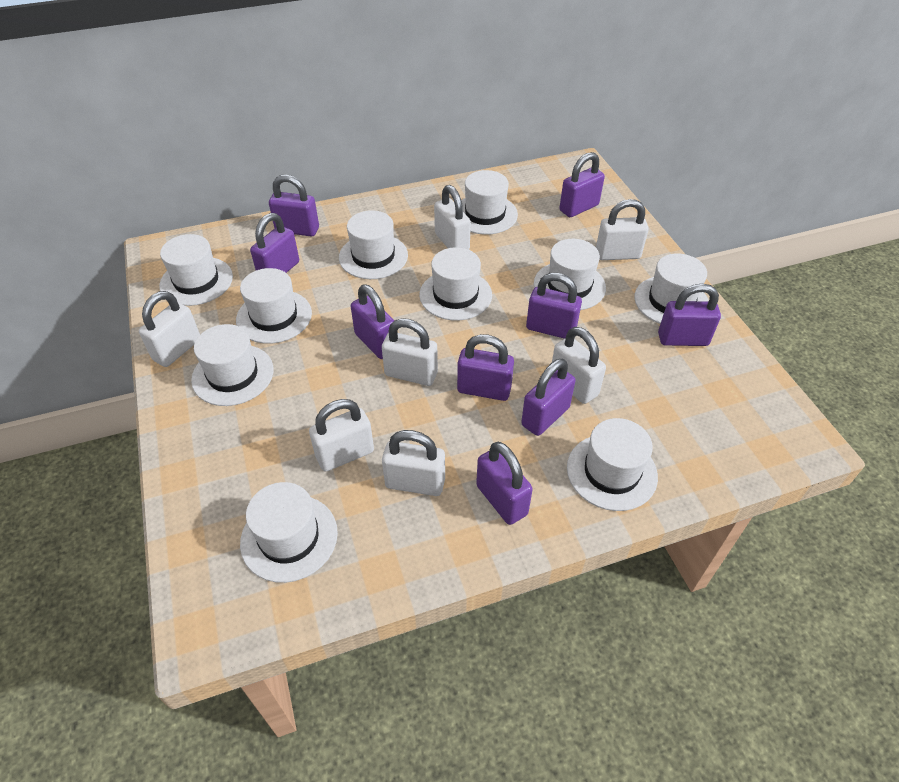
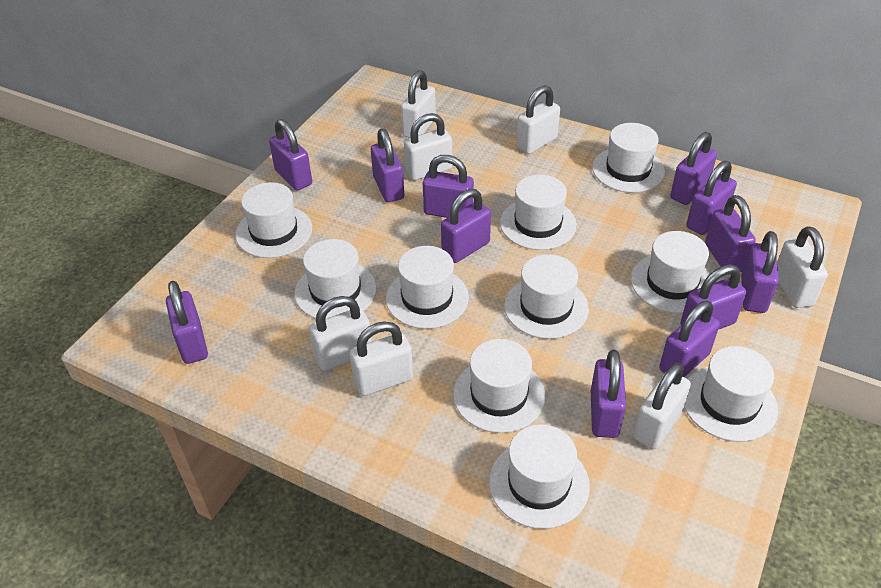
purple padlock: [250,213,299,273] [269,175,319,236] [351,284,394,359] [457,334,514,401] [476,442,533,525] [521,359,576,436] [526,273,582,339] [559,152,605,217] [658,284,721,346] = 9 -> [166,281,208,364] [269,119,312,191] [371,129,404,202] [423,155,474,218] [441,189,491,263] [591,350,626,438] [659,301,720,377] [670,132,717,205] [680,265,746,330] [686,161,737,235] [705,195,756,272] [741,231,779,313] = 12

